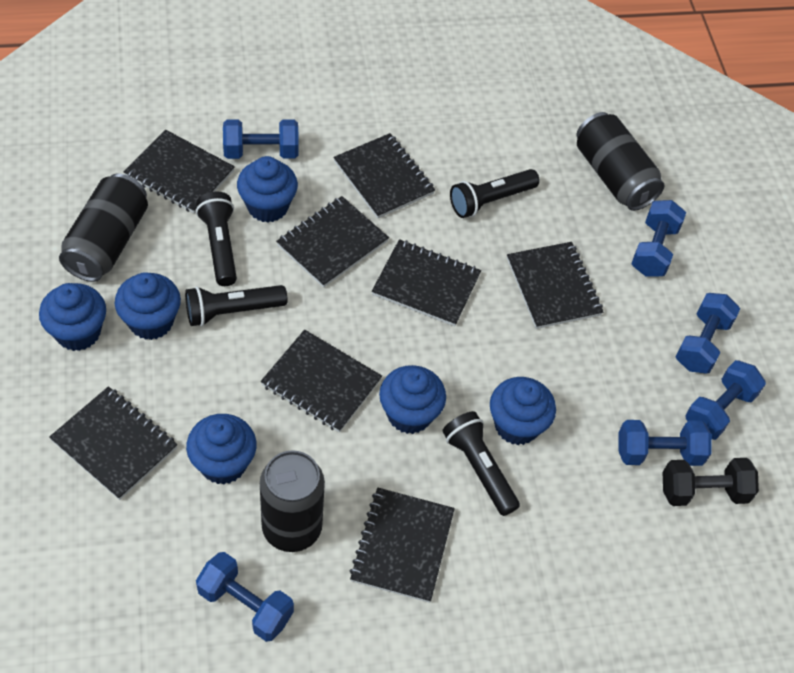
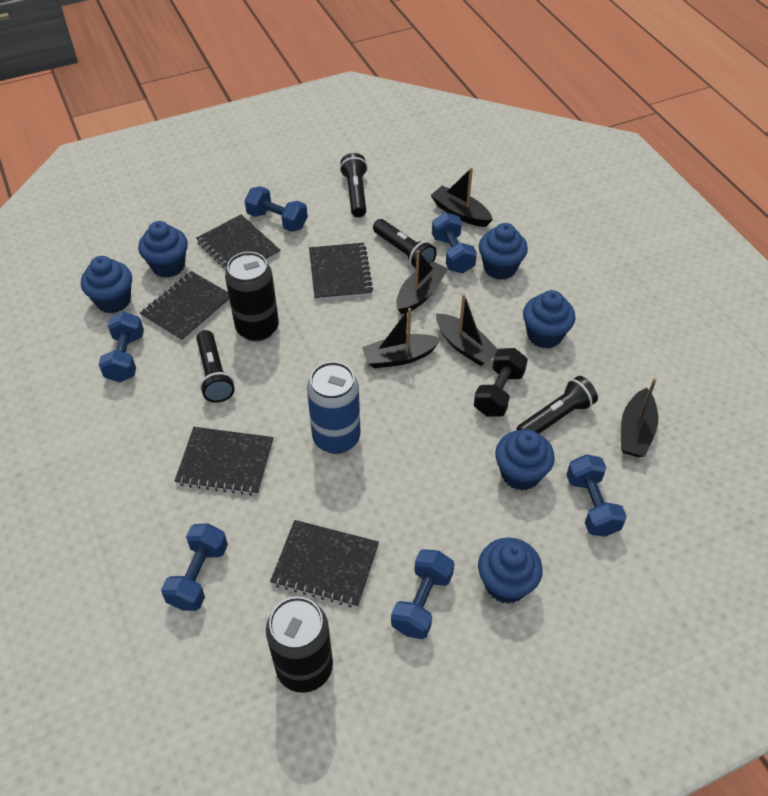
black boat: none = 0 -> [362,308,441,368] [396,250,448,314] [431,167,493,227] [436,294,498,366] [621,378,658,457] = 5
black can: [59,174,148,282] [260,450,325,552] [577,112,664,211] = 3 -> [225,252,279,341] [266,597,333,693] = 2
black notebook: [49,386,177,500] [124,130,235,214] [261,330,382,432] [276,196,389,288] [333,133,435,219] [350,488,455,603] [372,239,481,326] [507,242,603,329] = 8 -> [140,271,230,342] [175,427,273,496] [196,215,281,271] [270,520,379,608] [309,243,373,301] = 5
blue can: none = 0 -> [307,362,360,454] = 1

